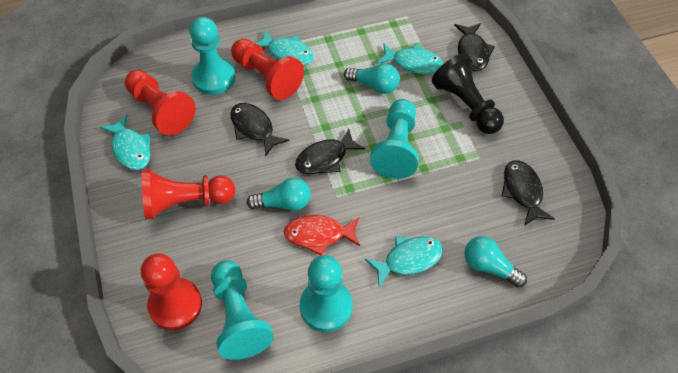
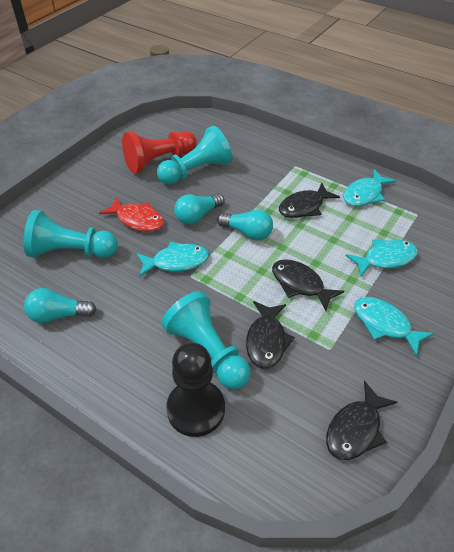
red pawn: [125,70,196,135] [141,253,202,330] [142,169,235,219] [231,39,304,100] = 4 -> [122,131,197,174] = 1
turquoise pawn: [190,17,236,95] [211,260,274,360] [300,255,353,332] [370,99,419,179] = 4 -> [24,210,118,258] [157,126,232,185] [162,291,250,389] = 3

